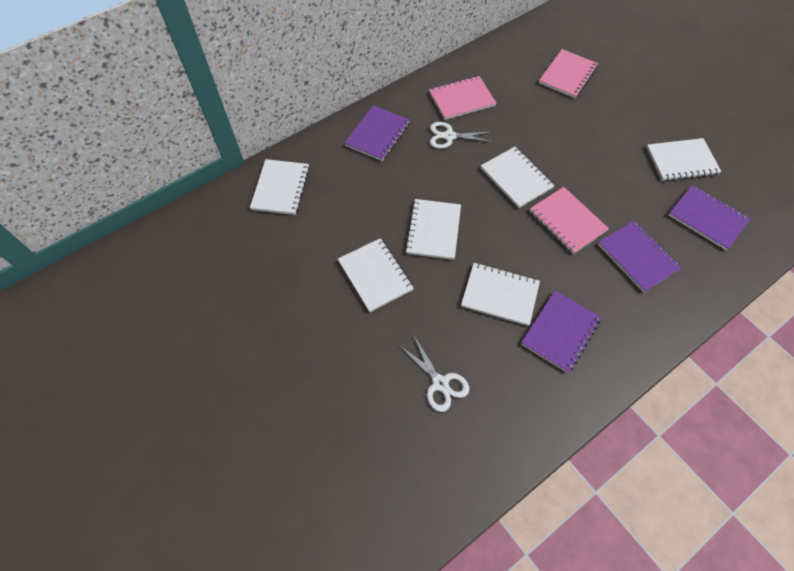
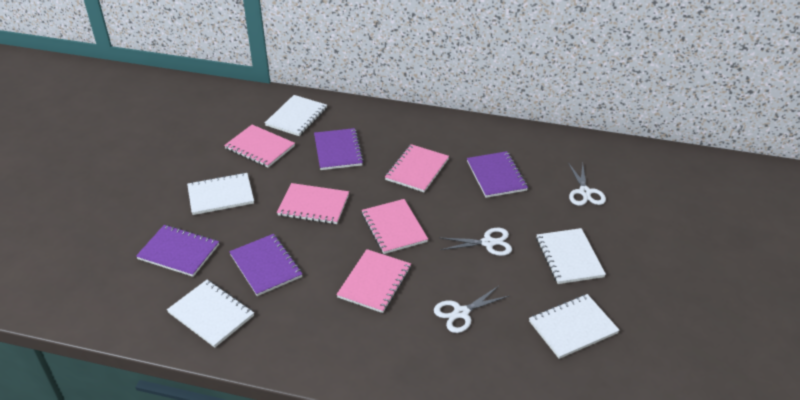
pink notebook: [429,76,497,120] [530,187,609,254] [539,49,598,98] = 3 -> [224,125,295,168] [277,183,349,224] [336,249,411,313] [362,199,428,254] [385,144,449,192] = 5
white notebook: [250,159,310,215] [338,238,414,312] [405,199,461,260] [461,263,540,326] [481,147,555,208] [646,138,722,181] = 6 -> [167,280,254,348] [187,172,254,215] [265,95,327,136] [529,294,620,359] [536,228,606,284] = 5
white scissors: [400,336,469,412] [430,122,493,149] = 2 -> [434,286,509,333] [440,228,512,256] [568,163,606,206] = 3

